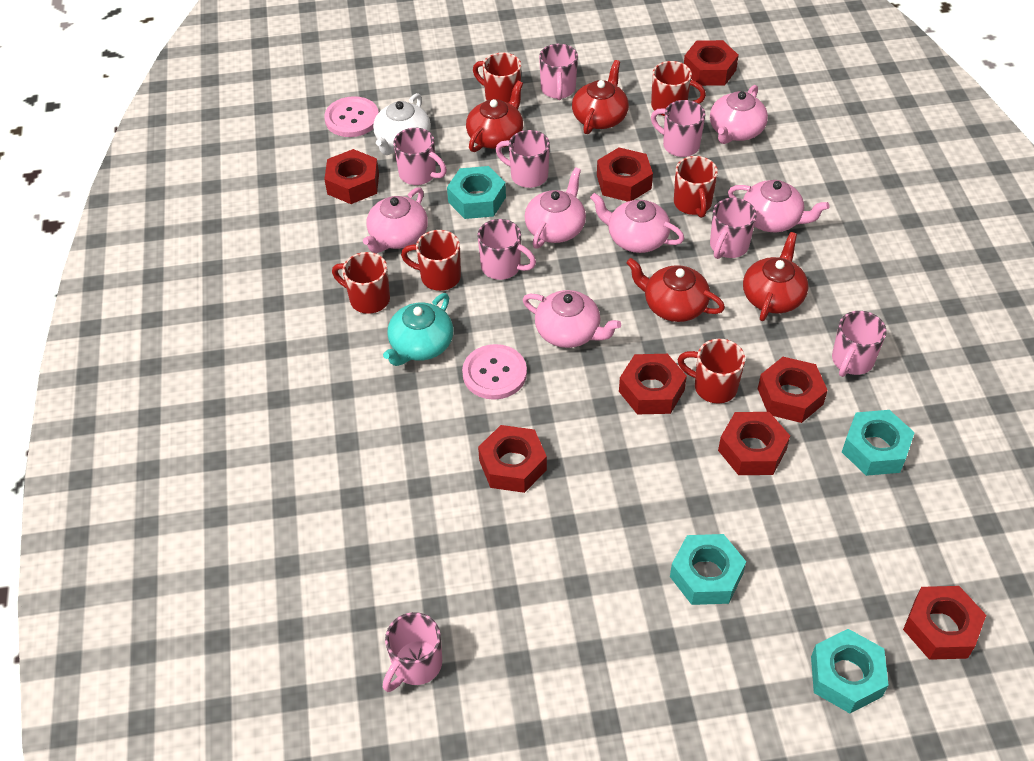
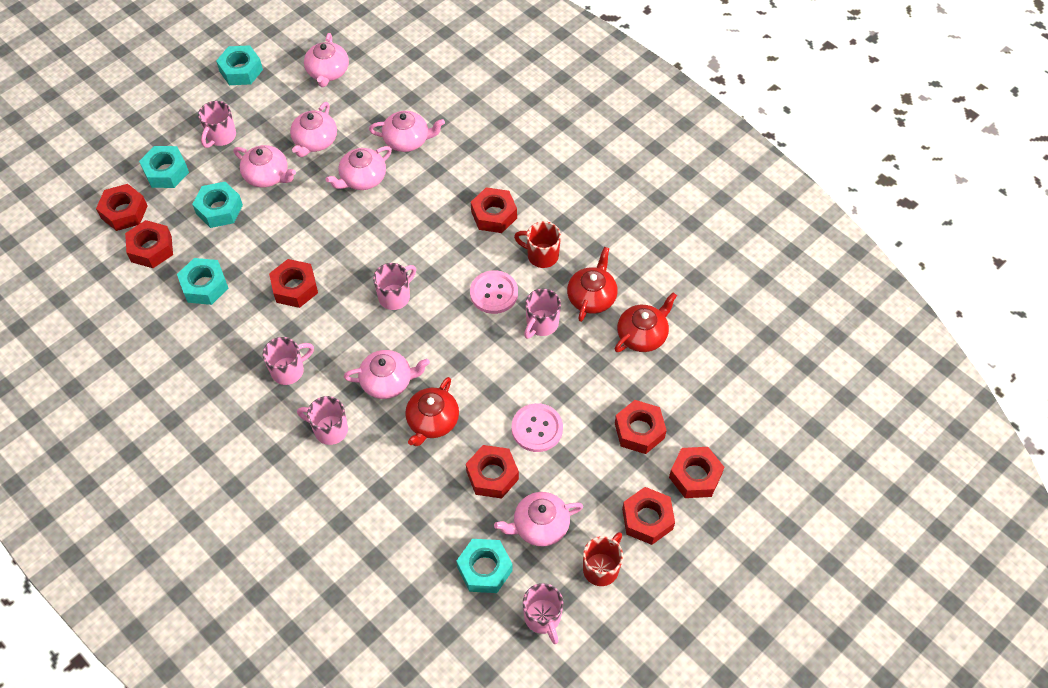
pink mug: [383,612,442,692] [393,128,447,185] [477,219,536,280] [496,130,550,188] [539,44,578,100] [651,100,705,157] [710,198,757,259] [832,311,887,377] = 8 -> [198,101,236,148] [263,337,314,385] [297,396,348,445] [373,263,416,310] [523,583,564,644] [524,289,561,339] = 6
pink teapot: [363,187,428,253] [523,290,621,348] [524,167,586,249] [590,193,685,253] [710,85,768,144] [728,180,829,232] = 6 -> [233,145,296,188] [290,102,337,157] [304,33,349,87] [325,146,392,190] [344,350,430,399] [369,111,445,152] [494,492,583,546] = 7
red mug: [332,252,390,314] [401,230,461,291] [473,53,521,103] [651,61,706,116] [674,156,718,218] [678,339,745,403] = 6 -> [514,221,561,268] [583,532,623,586] = 2
red teapot: [466,81,523,152] [572,60,629,134] [626,258,725,322] [743,232,809,321] = 4 -> [405,377,459,446] [567,247,618,322] [615,292,677,352] = 3
turquoise nut: [447,166,506,219] [670,534,746,605] [811,629,888,713] [842,410,915,476] = 4 -> [139,146,189,188] [177,258,228,305] [192,182,243,228] [216,45,263,85] [456,539,513,593] = 5
turquoise teapot: [383,293,453,366] = 1 -> none = 0
white teapot: [373,93,431,155] = 1 -> none = 0

